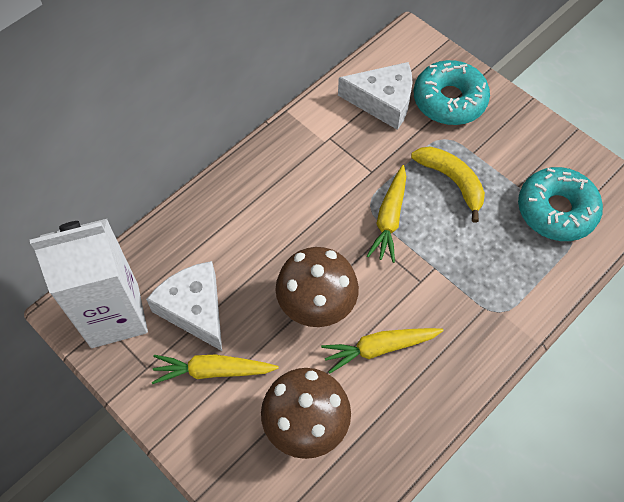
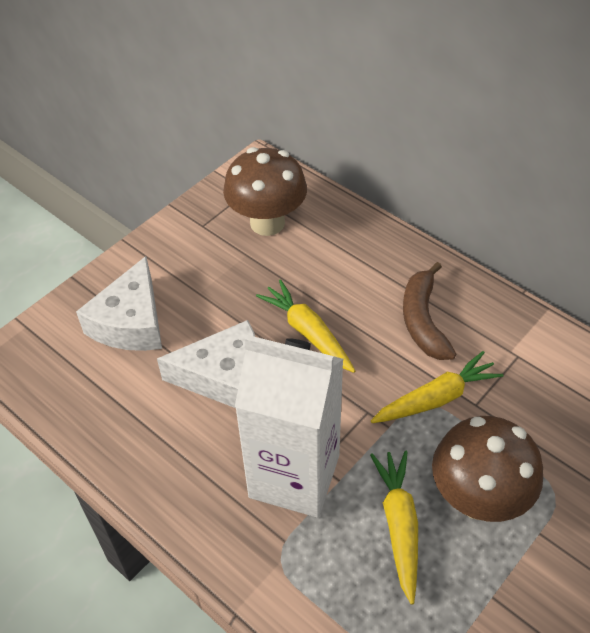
brown banana: none = 0 -> [403,262,457,360] = 1
turquoise donut: [414,60,490,125] [518,167,603,241] = 2 -> none = 0
yellow banana: [411,146,485,223] = 1 -> none = 0

